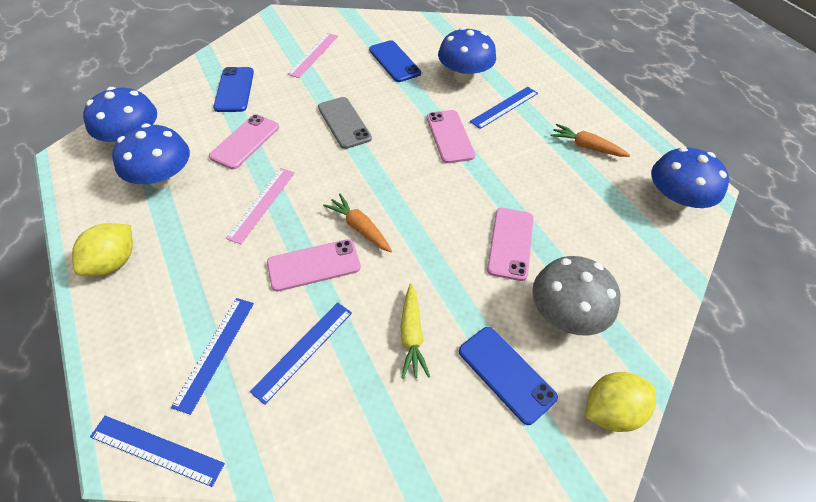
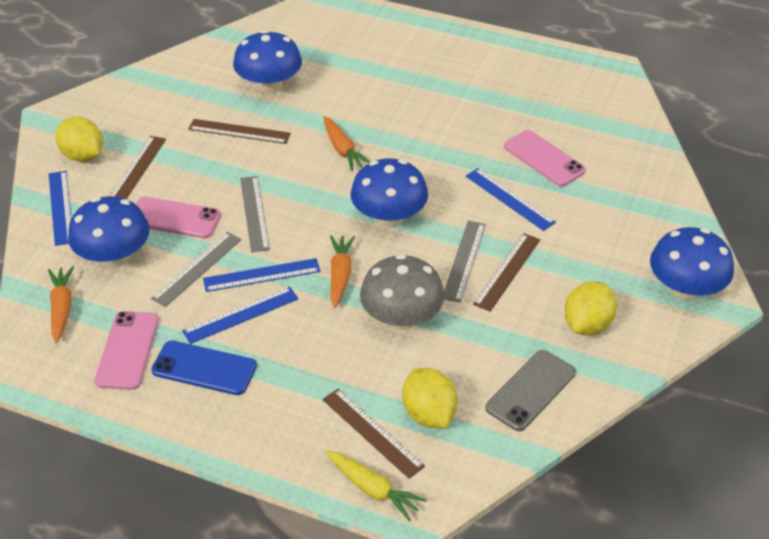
blue phone: [213,67,254,112] [369,40,421,82] [459,327,558,425] = 3 -> [151,341,257,395] = 1
brown ruler: none = 0 -> [110,136,166,199] [188,119,291,144] [322,388,425,479] [473,233,540,312] = 4
grey ruler: none = 0 -> [151,232,242,307] [240,176,270,252] [444,221,486,303] = 3
orange carrot: [323,194,392,252] [551,124,630,157] = 2 -> [48,266,74,343] [323,116,370,171] [330,235,355,308] = 3
pink phone: [209,114,279,169] [267,239,361,291] [427,110,475,163] [487,208,534,281] = 4 -> [95,311,159,390] [136,197,221,238] [504,130,586,187] = 3
pink ruler: [226,168,295,244] [288,33,338,78] = 2 -> none = 0
yellow lemon: [72,223,133,276] [585,372,656,432] = 2 -> [56,117,103,162] [402,368,458,428] [564,281,617,335] = 3

